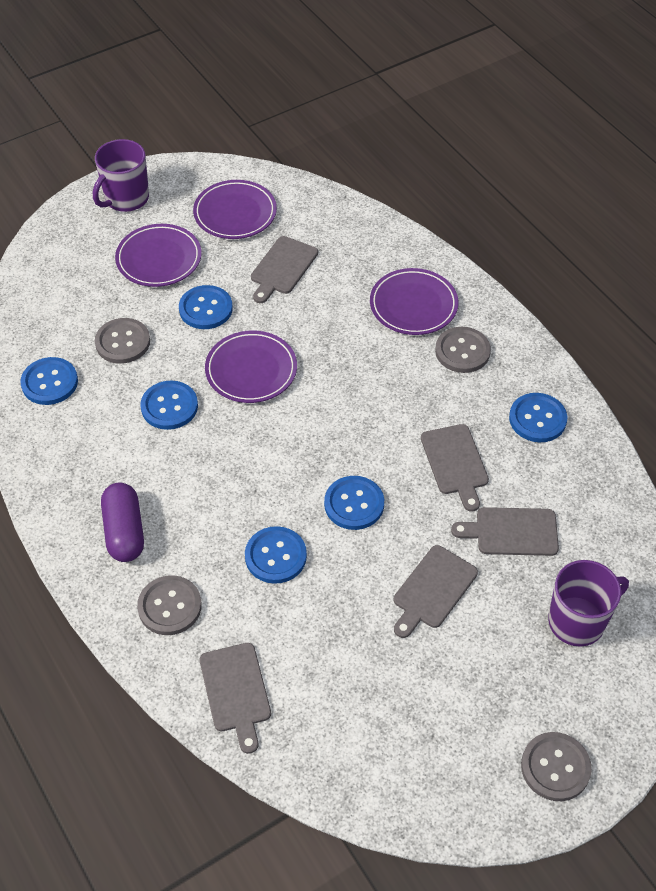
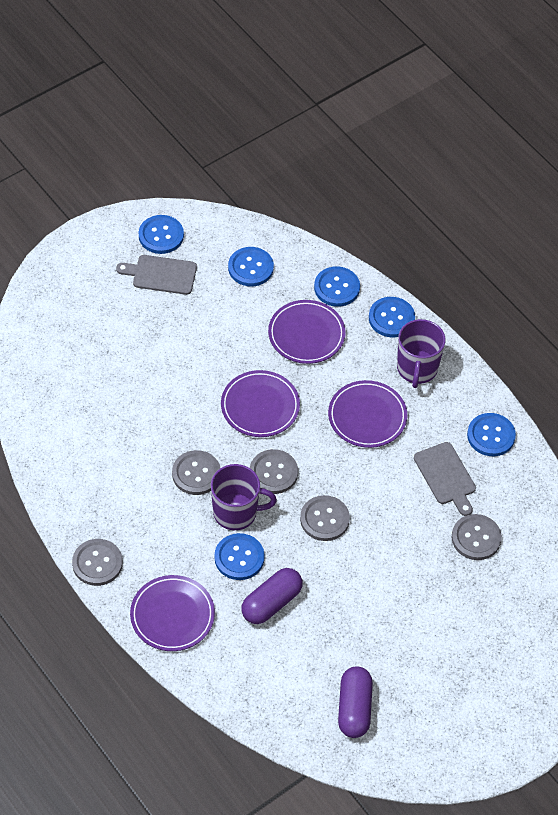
grey button: [95,318,150,364] [137,575,202,635] [435,327,491,373] [521,732,592,801] = 4 -> [72,539,123,586] [172,450,220,495] [250,449,298,494] [300,495,350,541] [452,514,502,560] = 5
grey cutting board: [200,643,271,754] [251,236,318,303] [394,545,478,638] [421,424,489,512] [451,507,559,556] = 5 -> [116,255,197,295] [414,442,476,516] = 2
purple capsule: [101,482,144,562] = 1 -> [241,568,303,624] [338,666,373,738] = 2

